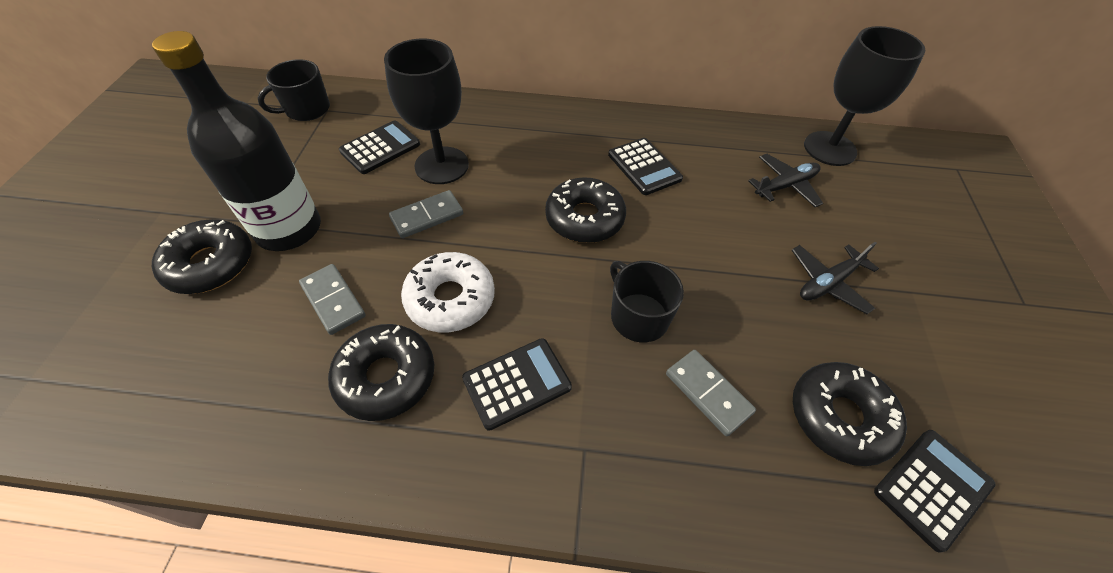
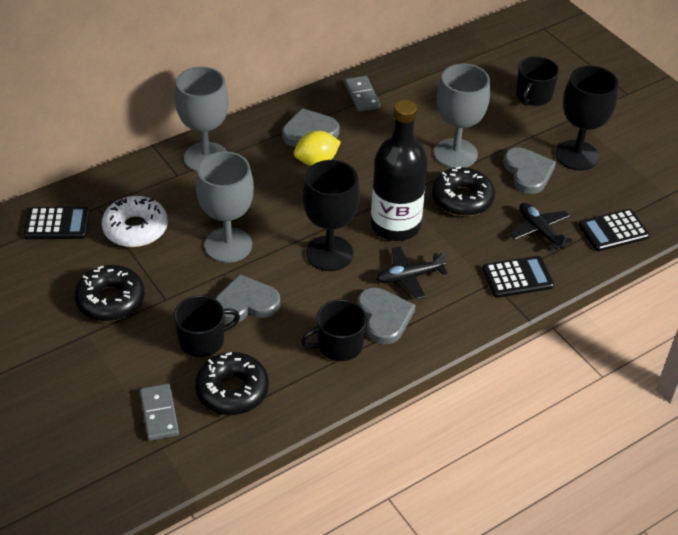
black calculator: [339,121,420,174] [462,338,572,431] [608,138,683,195] [874,430,995,553] = 4 -> [24,207,90,239] [482,256,554,298] [578,209,650,251] = 3
black donut: [152,219,252,294] [328,324,434,421] [545,177,626,243] [793,362,907,466] = 4 -> [75,265,145,321] [195,352,269,415] [432,167,495,216] = 3
black mug: [258,59,330,121] [610,261,684,342] = 2 -> [174,295,240,357] [301,300,367,361] [516,56,559,106] = 3
grey domino: [299,264,366,335] [389,190,463,238] [666,350,756,437] = 3 -> [140,384,179,441] [345,76,380,112] = 2
grey goblet: none = 0 -> [175,67,229,172] [196,152,254,263] [434,64,490,168] = 3
grey heart: none = 0 -> [215,274,280,323] [282,108,340,147] [357,288,415,344] [503,148,556,194] = 4
yellow lemon: none = 0 -> [294,131,341,166] = 1

